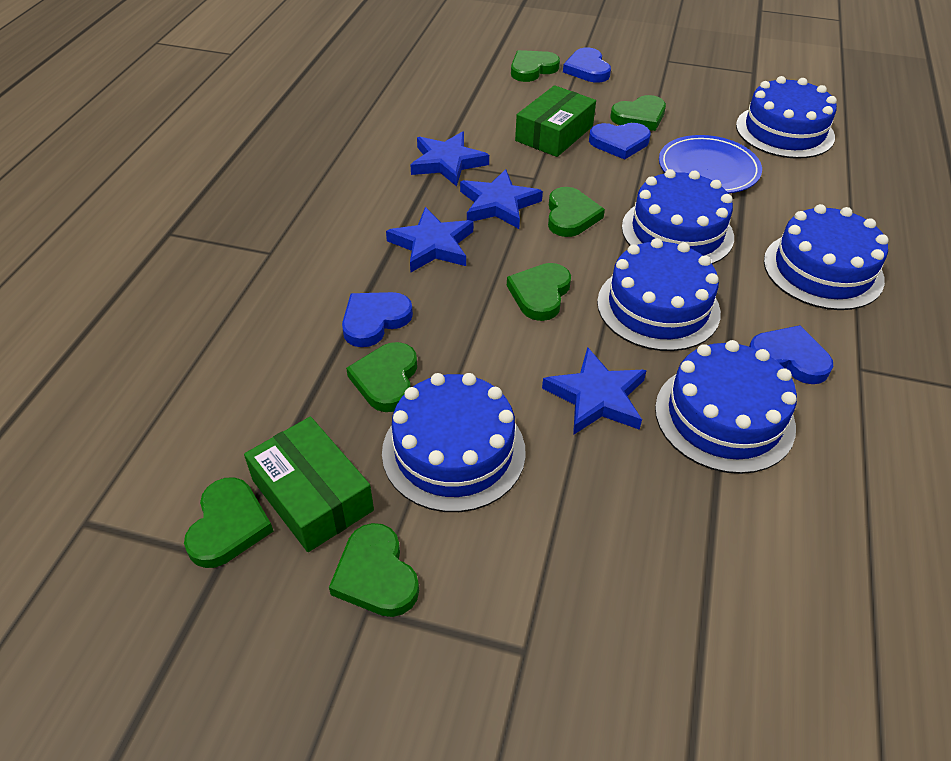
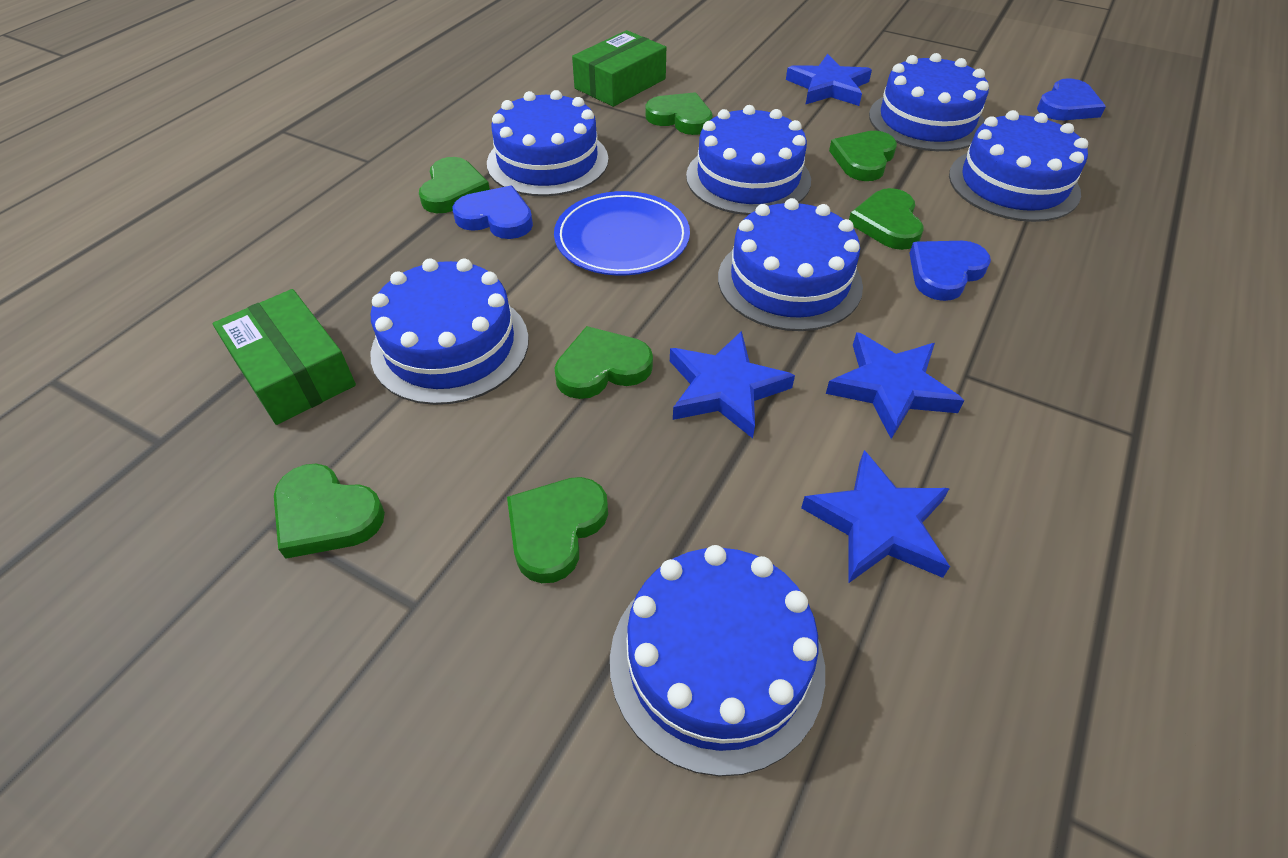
blue cake: [382,373,526,512] [597,238,721,351] [622,169,734,264] [655,340,797,474] [736,76,837,159] [764,204,889,310] = 6 -> [370,259,529,405] [487,90,609,196] [610,545,825,776] [686,105,811,215] [718,198,863,331] [869,53,989,151] [949,110,1088,222] = 7
blue heart: [342,292,413,347] [563,48,611,83] [589,123,651,160] [749,325,833,384] = 4 -> [452,186,533,239] [909,241,991,301] [1037,78,1106,120] = 3

